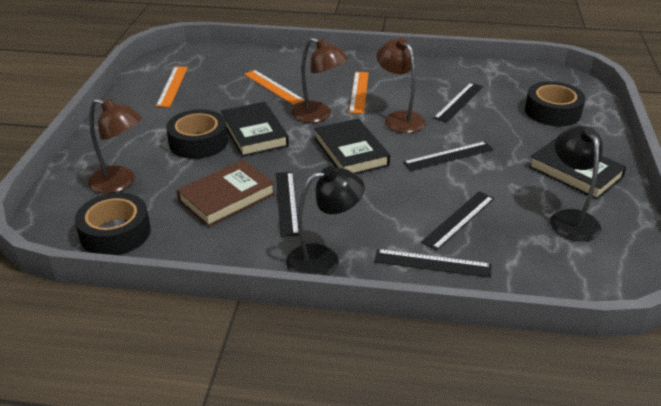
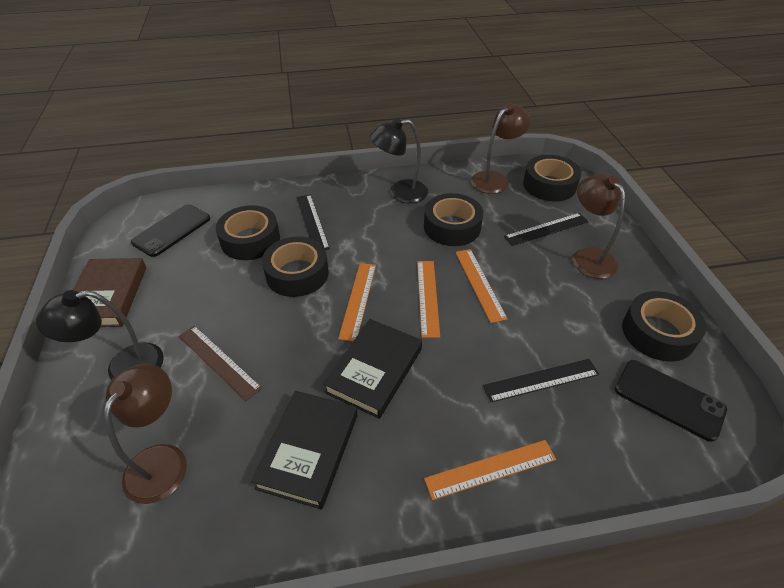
black book: [221,102,289,157] [314,118,390,174] [528,138,626,200] = 3 -> [251,391,357,510] [323,319,422,419] = 2
black phone: none = 0 -> [131,204,210,257] [615,360,727,442] = 2
black ruler: [276,172,299,237] [375,249,491,278] [403,141,494,171] [421,191,494,251] [434,83,483,123] = 5 -> [296,194,330,250] [483,359,599,402] [504,213,589,246] = 3
black tape: [75,193,151,255] [166,109,228,159] [525,81,585,126] = 3 -> [216,205,280,260] [262,237,329,297] [424,193,483,246] [523,155,581,202] [622,291,706,362] = 5
brown ruler: none = 0 -> [179,325,262,401] = 1
orange ruler: [156,66,188,107] [244,70,305,105] [349,72,369,114] = 3 -> [338,263,376,341] [417,261,440,338] [424,440,556,500] [455,249,508,323] = 4

